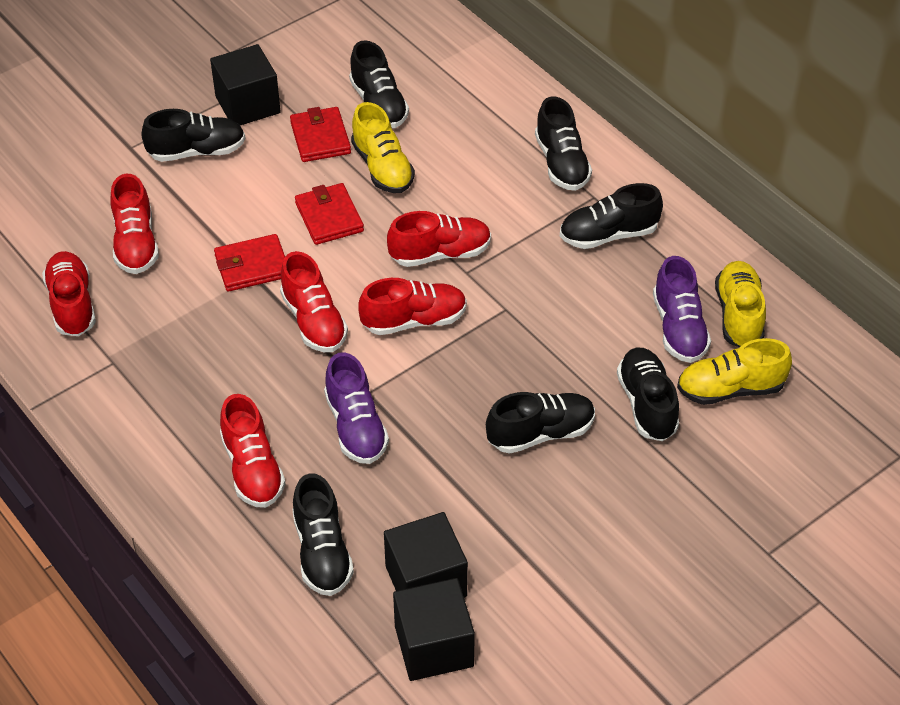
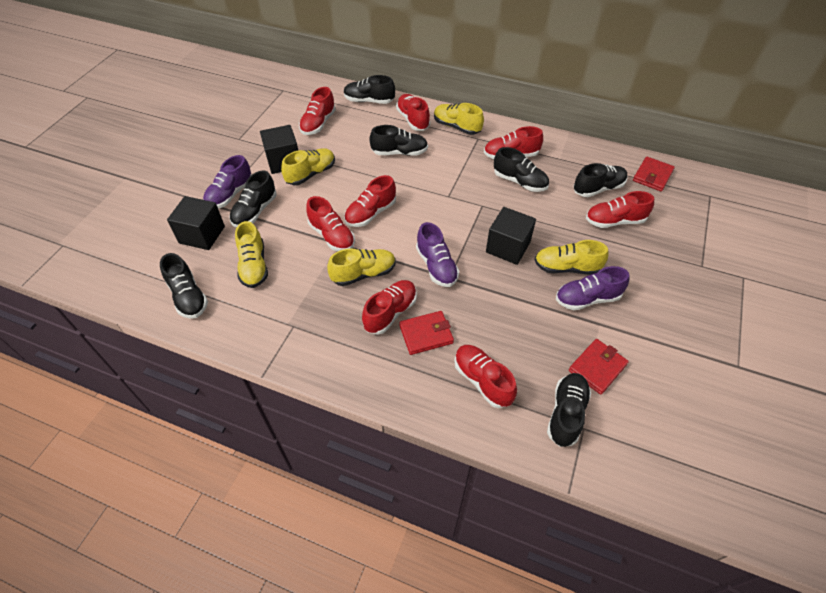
purple shoe: [324,352,389,464] [653,256,711,363] = 2 -> [203,155,251,209] [416,222,459,287] [556,266,629,310] = 3
red shoe: [42,251,96,336] [110,174,159,274] [220,394,285,508] [280,251,348,352] [359,278,467,335] [387,211,491,267] = 6 -> [299,87,336,135] [306,196,355,251] [344,175,396,227] [362,280,417,335] [396,94,430,131] [455,345,517,408] [484,126,543,159] [586,191,654,228] = 8
yellow shoe: [351,102,415,193] [677,338,792,405] [715,261,766,347] = 3 -> [235,221,268,288] [281,148,335,185] [327,248,396,286] [434,103,484,135] [535,240,609,275] = 5

